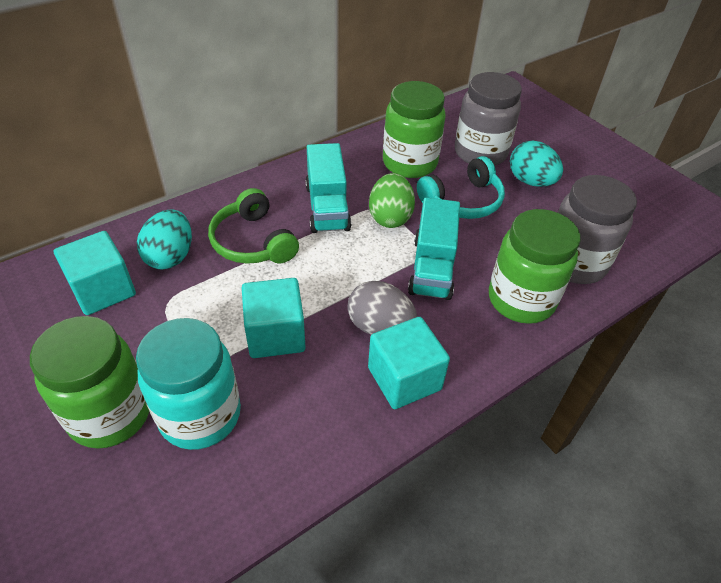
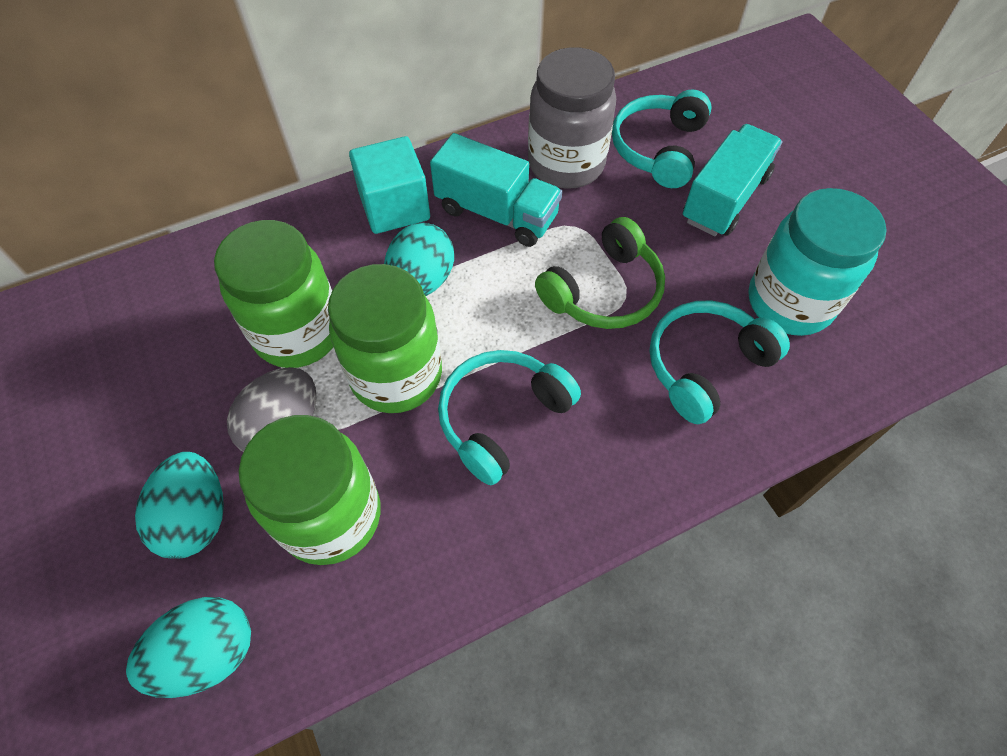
green egg: [369,173,415,228] = 1 -> none = 0
grey jar: [455,72,522,166] [558,175,637,284] = 2 -> [528,47,616,189] = 1
turquoise cube: [54,231,136,315] [242,278,306,358] [368,317,450,409] = 3 -> [349,136,430,234] = 1
turquoise egg: [137,210,192,269] [510,141,563,187] = 2 -> [126,597,251,698] [135,452,224,559] [384,223,454,296] = 3
turquoise headphones: [417,156,505,219] = 1 -> [438,350,581,485] [612,90,712,188] [650,300,790,424] = 3

